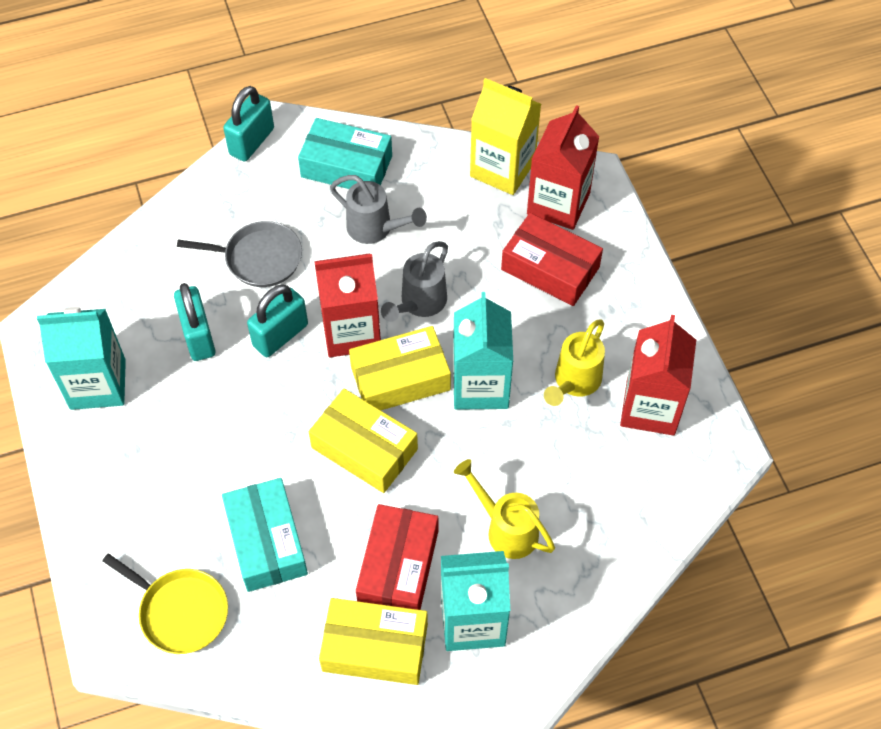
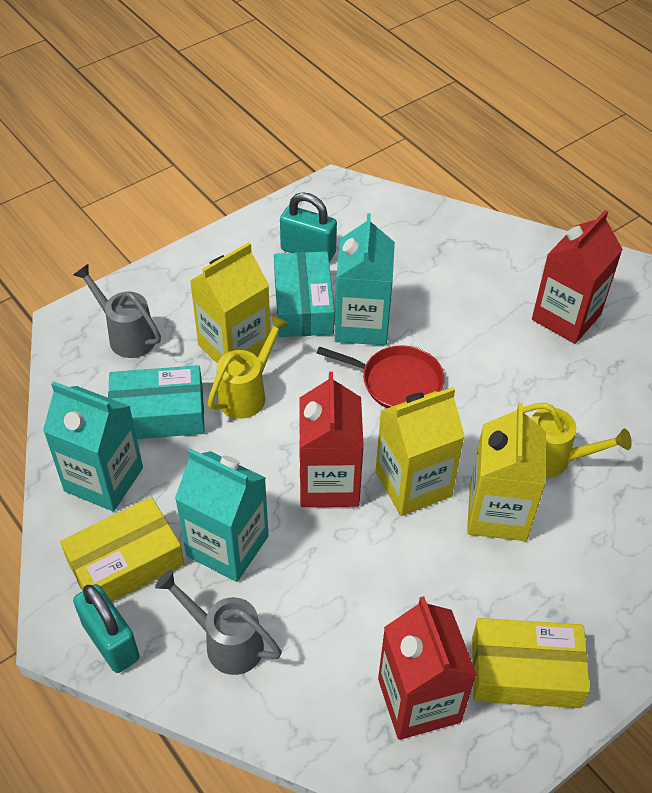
grey pan: [177,221,302,287] = 1 -> none = 0
red box: [356,504,438,610] [501,213,603,306] = 2 -> none = 0
red pan: none = 0 -> [317,345,444,408] = 1
turquoise padlock: [174,283,215,361] [223,86,274,162] [247,285,308,357] = 3 -> [73,584,140,673] [280,192,337,262] = 2
yellow box: [309,389,418,493] [319,598,428,685] [349,326,451,410] = 3 -> [60,497,184,602] [472,618,590,708] = 2
yellow carton: [470,78,541,195] = 1 -> [190,242,271,363] [375,387,465,516] [467,403,546,541] = 3
yellow pan: [102,553,228,654] = 1 -> none = 0

